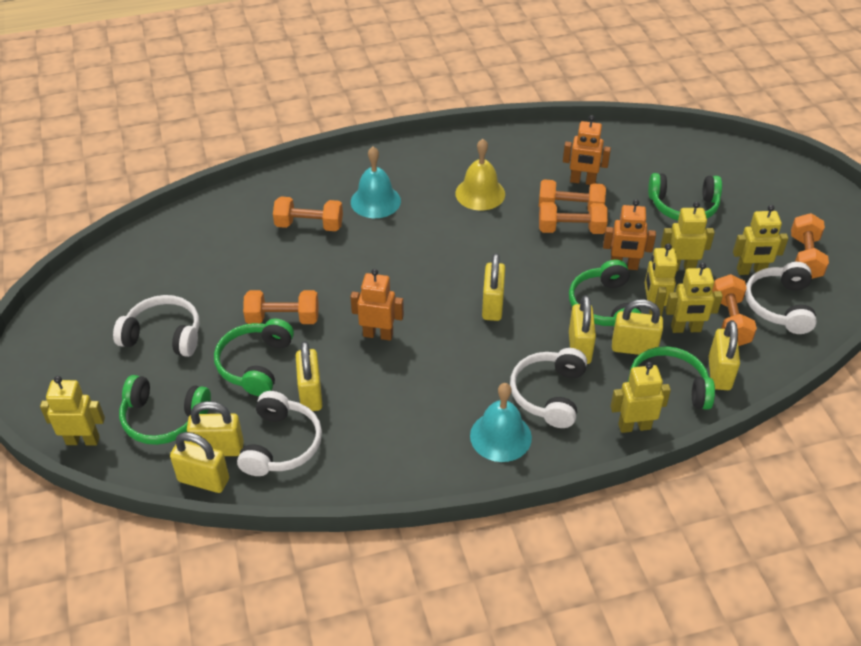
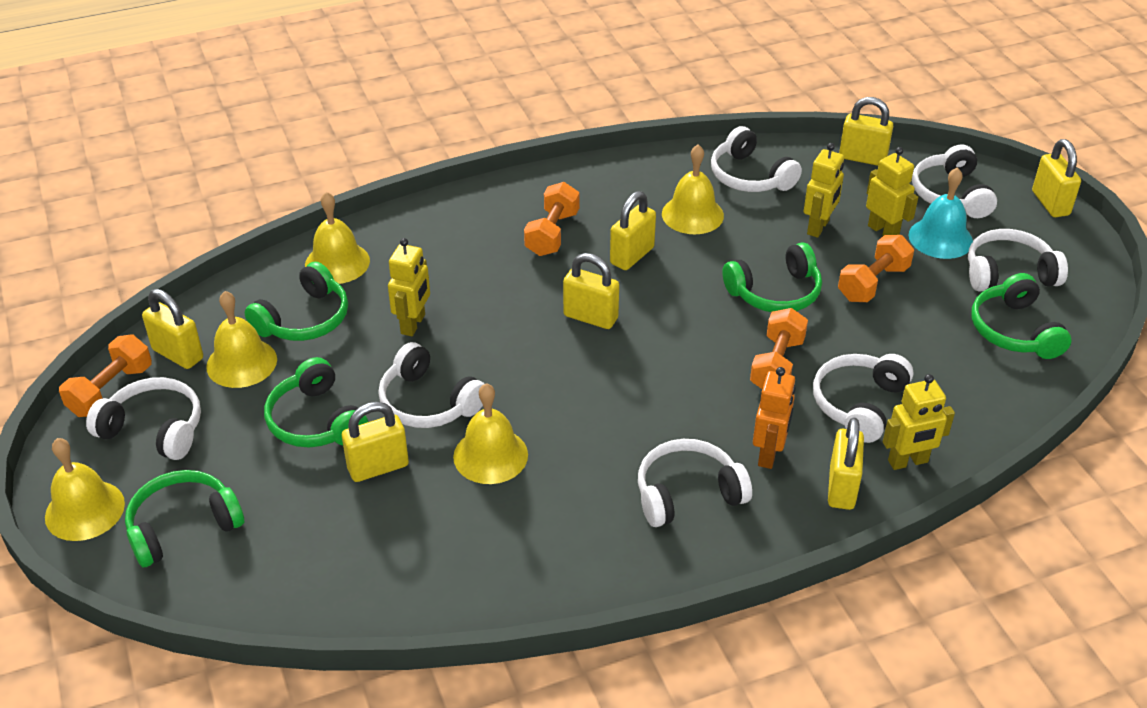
orange dumbbell: [243,290,319,324] [273,196,343,231] [539,179,606,211] [539,202,608,234] [712,274,757,346] [791,213,829,279] = 6 -> [59,335,152,417] [524,182,580,256] [750,308,808,389] [838,235,914,302] = 4
orange robot: [350,269,404,341] [563,115,611,185] [603,199,656,270] = 3 -> [753,367,796,469] = 1
turquoise bell: [351,147,401,218] [470,383,532,462] = 2 -> [909,167,973,259] = 1
white headphones: [113,295,200,357] [237,391,322,476] [510,348,587,428] [745,262,817,334] = 4 -> [86,377,201,460] [378,342,484,428] [638,439,752,527] [711,126,802,192] [813,354,913,443] [912,144,997,218] [968,229,1068,292] = 7
yellow bell: [455,139,505,210] = 1 -> [45,438,125,541] [206,291,277,388] [305,192,370,284] [453,383,528,484] [662,144,724,234] = 5
yellow robot: [40,376,105,446] [610,362,671,433] [645,244,678,316] [661,202,715,271] [665,263,723,333] [733,205,788,275] = 6 -> [388,238,430,336] [803,143,844,238] [866,147,918,236] [883,374,955,470] = 4

